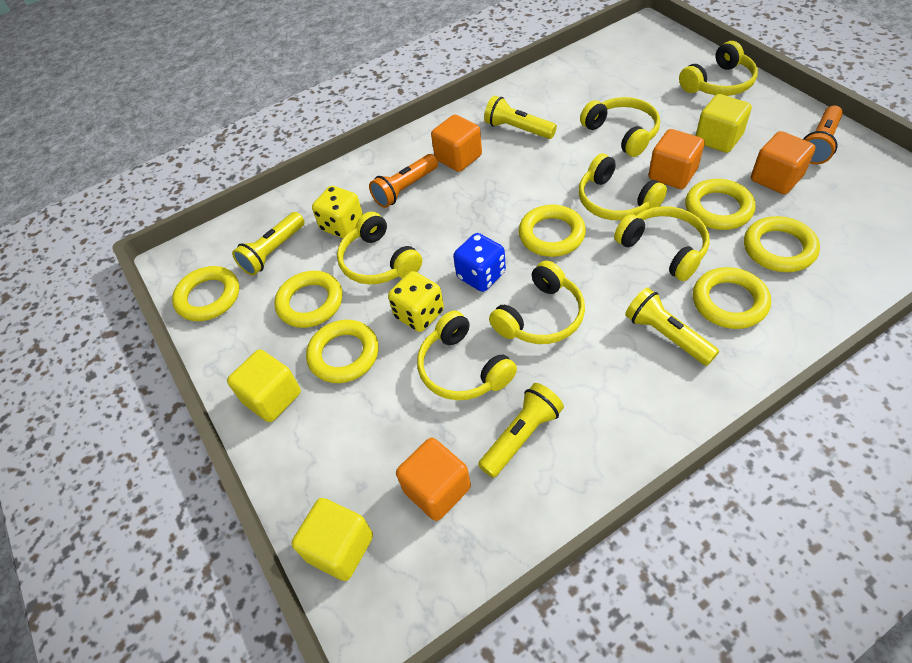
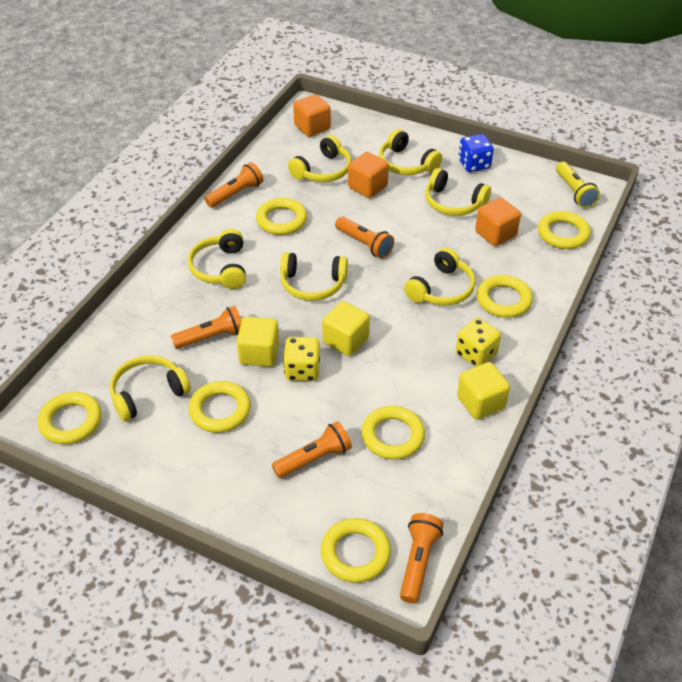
orange cube: [396,438,471,521] [431,114,482,172] [648,129,705,189] [751,131,816,194] = 4 -> [293,94,331,137] [348,152,389,198] [475,197,521,246] = 3
orange flashlight: [369,154,438,208] [803,106,843,164] = 2 -> [171,306,242,349] [205,162,263,208] [272,421,352,478] [335,217,394,259] [400,513,444,604] = 5
yellow flashlight: [232,212,305,276] [478,383,564,478] [484,96,557,139] [625,288,719,366] = 4 -> [556,162,600,208] = 1

